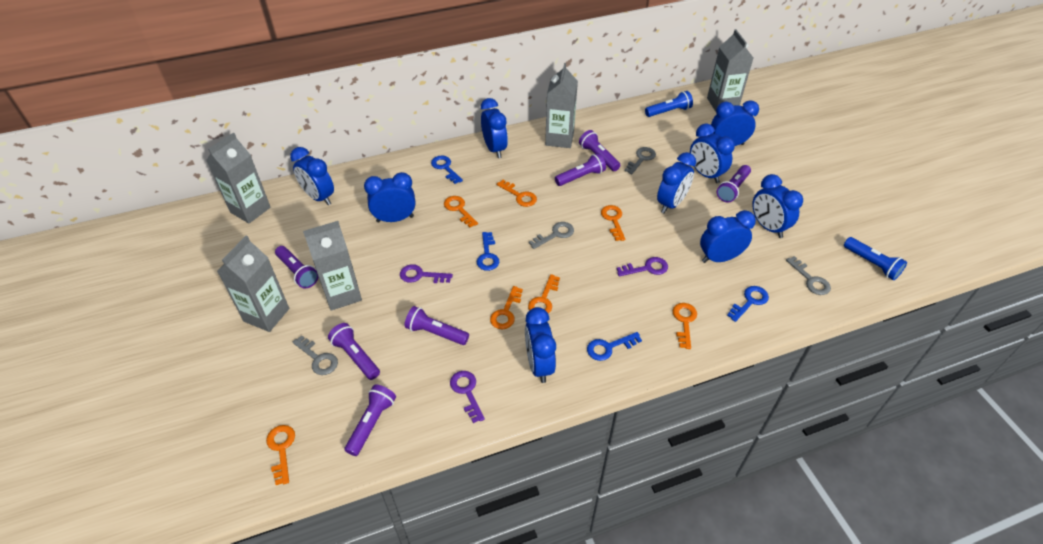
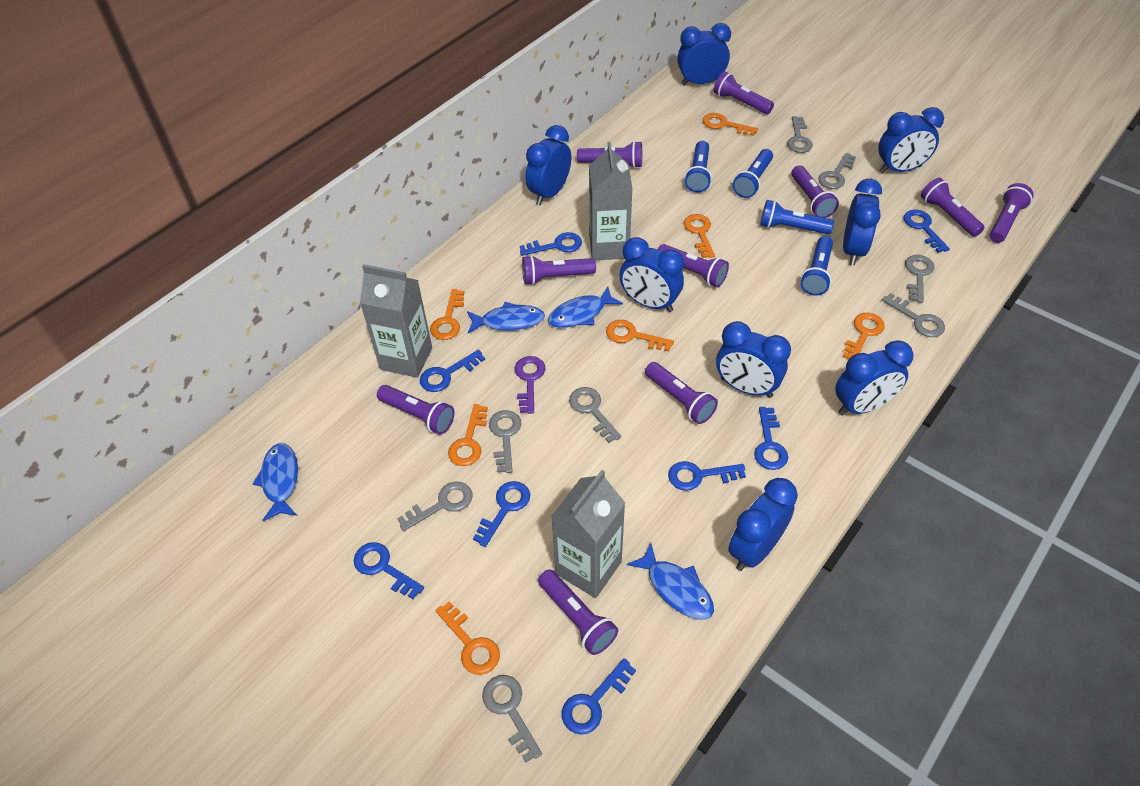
blue clock: [290,147,334,205] [364,172,415,222] [481,98,508,158] [525,307,556,383] [657,152,696,213] [690,124,735,183] [700,210,756,263] [711,100,759,146] [752,174,803,238] = 9 -> [526,125,571,205] [620,237,684,312] [677,23,731,85] [716,321,791,398] [728,478,798,571] [835,340,914,416] [843,179,882,265] [878,107,944,173] = 8
blue fish: none = 0 -> [253,443,298,521] [467,302,545,333] [548,286,623,328] [627,543,714,620] = 4
blue flashlight: [645,91,693,117] [844,237,907,280] = 2 -> [684,141,712,193] [733,149,773,198] [760,200,834,234] [801,236,833,296] = 4
blue key: [431,156,463,184] [477,232,499,271] [587,332,642,361] [727,286,769,322] = 4 -> [354,542,424,599] [420,350,485,392] [473,481,530,547] [520,232,582,256] [562,658,636,735] [668,461,746,491] [754,407,788,470] [904,209,950,253] = 8
grey carton: [206,133,271,223] [217,236,289,332] [303,221,362,311] [545,63,578,148] [707,29,753,111] = 5 -> [360,264,432,378] [551,470,625,598] [589,142,632,260] = 3
grey key: [293,335,338,375] [529,222,574,249] [625,147,656,174] [786,256,831,295] = 4 -> [397,482,473,531] [482,675,542,763] [489,410,521,473] [569,387,621,443] [787,116,813,153] [819,153,856,189] [882,293,945,337] [905,255,934,303] = 8
purple flashlight: [275,246,318,289] [328,323,380,380] [345,384,396,456] [405,306,469,345] [555,153,606,186] [579,130,620,171] [717,165,751,203] = 7 -> [377,385,454,434] [522,255,596,285] [538,570,618,655] [577,141,642,168] [645,362,718,424] [658,244,729,287] [714,72,774,114] [791,165,839,218] [921,177,985,237] [989,183,1034,243] = 10
purple key: [400,264,453,283] [450,371,485,423] [617,257,668,276] = 3 -> [515,356,545,414] = 1

